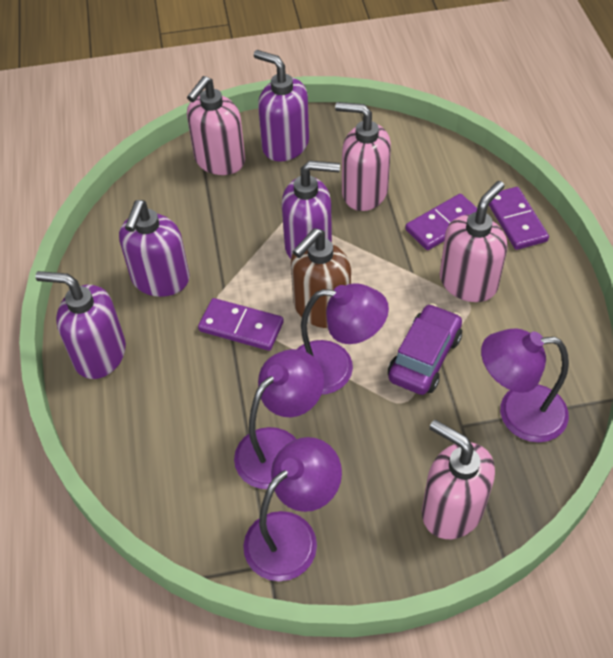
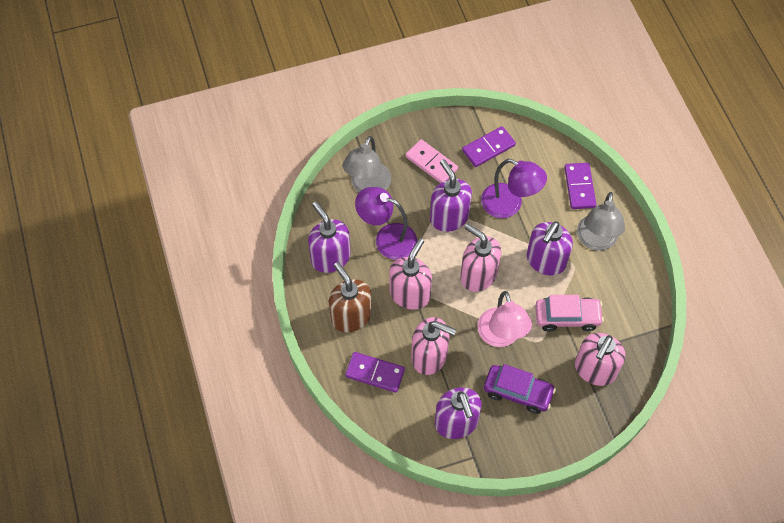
grey lamp: none = 0 -> [343,136,391,192] [577,192,625,251] = 2
pink car: none = 0 -> [535,295,604,332] = 1
pink domino: none = 0 -> [405,139,458,183] = 1
pink lamp: none = 0 -> [477,291,532,347] = 1
purple lamp: [234,349,324,489] [243,437,342,581] [297,283,389,395] [481,328,569,442] = 4 -> [355,187,417,260] [481,159,547,218] = 2

